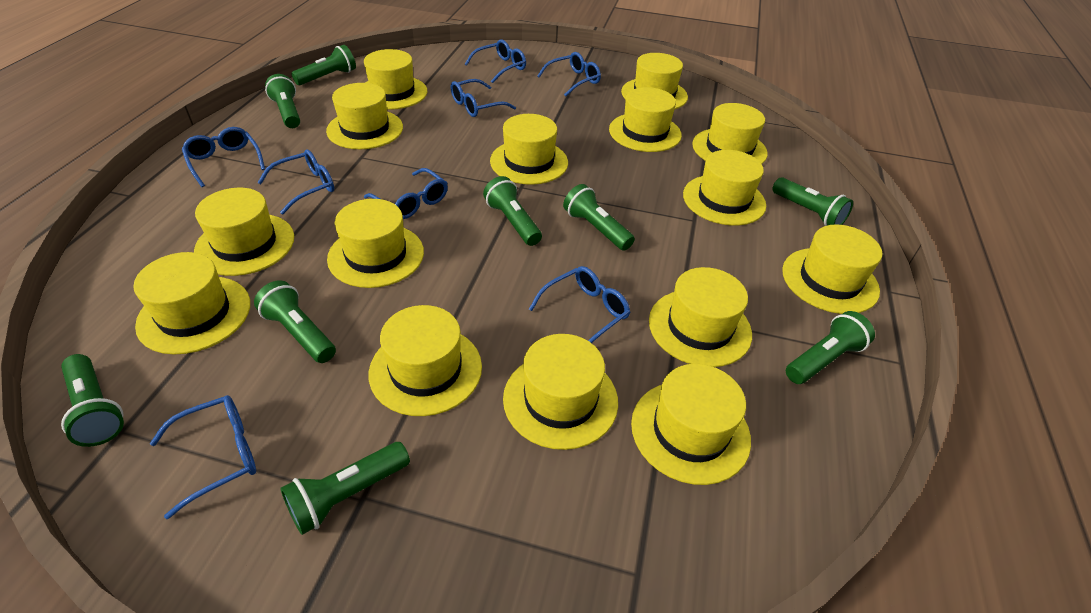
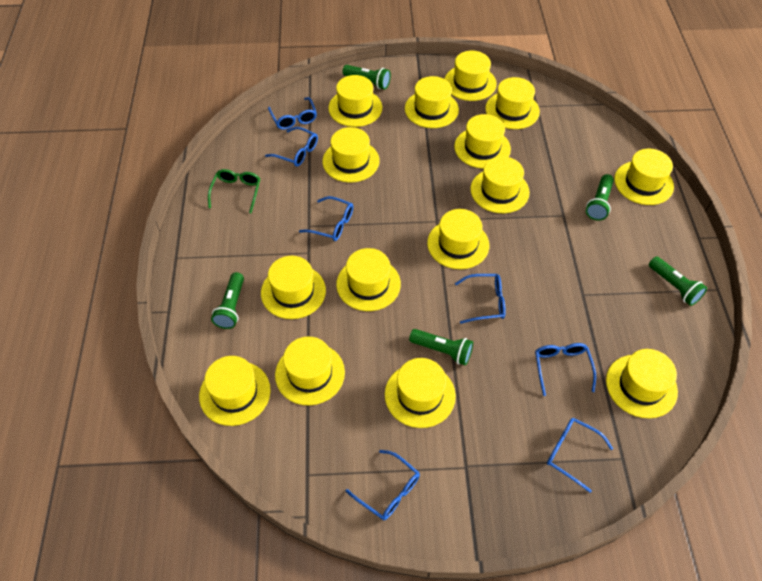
blue glasses: [150,395,256,519] [182,127,265,187] [257,150,334,214] [364,168,448,219] [451,79,516,117] [465,39,526,83] [529,266,630,343] [537,52,601,96] = 8 -> [265,127,318,167] [268,97,317,130] [299,196,353,241] [345,450,420,520] [455,274,506,324] [535,343,596,396] [547,418,613,493] = 7
green flashlight: [61,354,124,447] [254,280,336,363] [265,74,300,128] [280,442,410,535] [291,45,356,85] [483,176,542,246] [563,184,635,251] [772,178,853,226] [786,311,875,384] = 9 -> [211,272,244,329] [342,65,391,90] [409,329,473,366] [586,174,614,221] [649,256,707,306] = 5
green glasses: none = 0 -> [208,169,260,213] = 1

